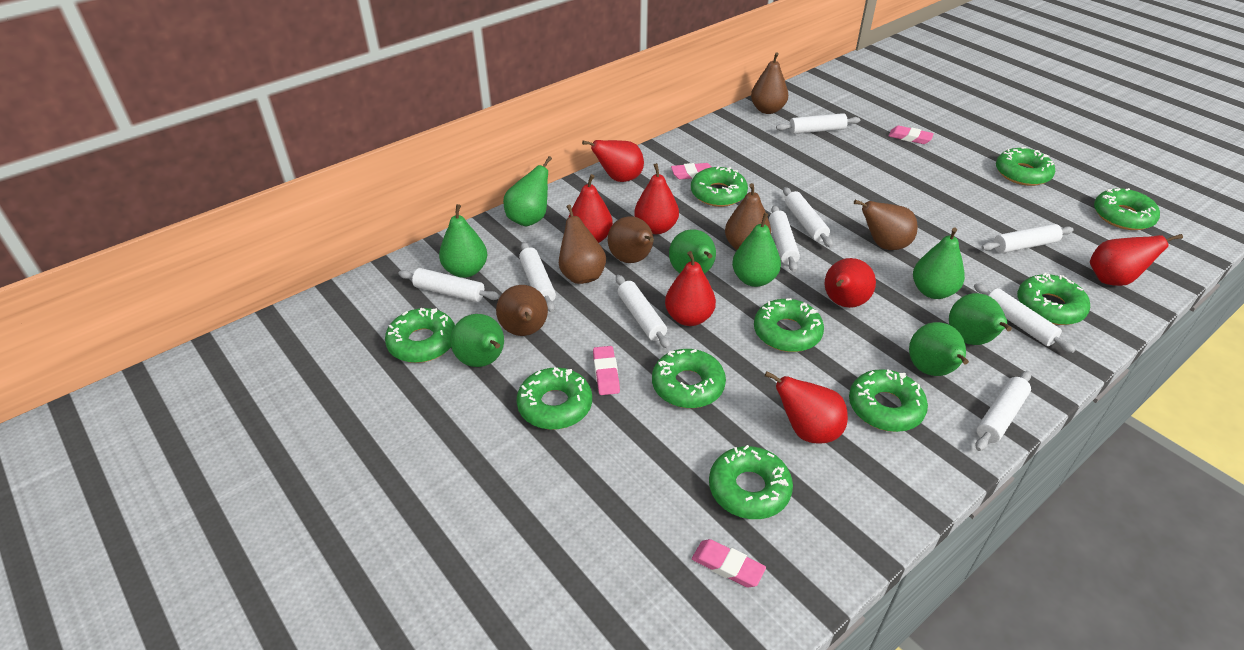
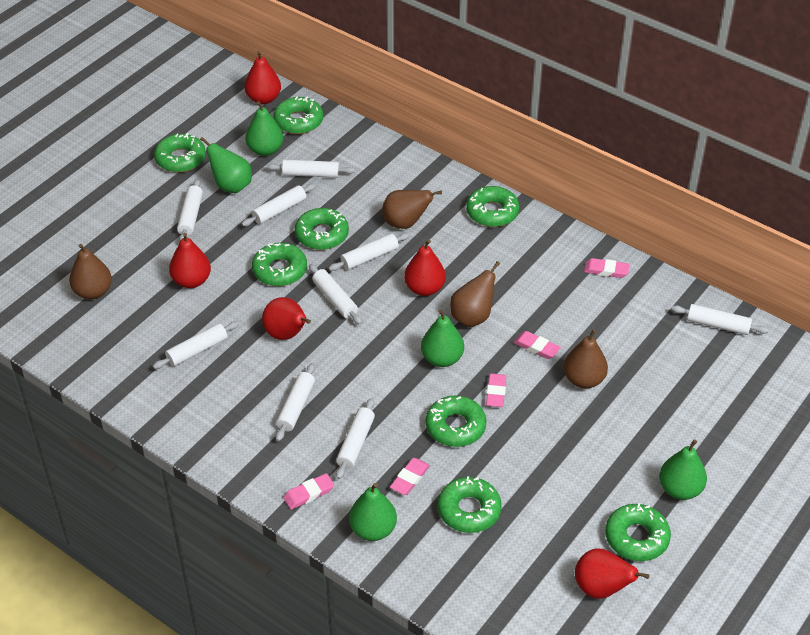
brown pear: [496,285,548,336] [559,205,606,284] [608,216,654,263] [725,183,771,250] [751,52,788,114] [854,200,918,250] = 6 -> [69,244,112,299] [382,190,442,229] [450,261,500,327] [564,329,608,388] = 4
green donut: [385,308,455,363] [517,367,592,430] [652,349,726,408] [691,166,748,207] [709,445,793,519] [754,298,824,352] [849,369,928,432] [996,147,1055,186] [1017,272,1090,325] [1094,188,1160,230] = 10 -> [154,133,206,172] [252,243,307,286] [273,97,323,134] [295,208,349,250] [426,395,486,447] [438,476,502,533] [466,186,519,227] [605,503,671,561] = 8
green pear: [439,204,487,278] [450,314,504,367] [503,156,552,226] [669,229,716,274] [732,213,781,287] [909,322,969,376] [913,228,965,299] [949,293,1012,345] = 8 -> [200,137,252,193] [245,101,283,156] [349,483,397,541] [421,309,464,367] [659,439,707,500] = 5
pink eraser: [593,346,620,395] [671,163,711,179] [692,539,766,588] [889,126,934,144] = 4 -> [283,473,334,510] [390,458,430,495] [486,373,507,407] [514,331,561,359] [584,258,630,278] = 5
red pear: [568,174,613,243] [582,140,644,182] [634,163,679,234] [665,251,716,326] [765,371,848,444] [825,258,876,308] [1090,234,1183,286] = 7 -> [169,233,211,288] [245,51,281,104] [262,297,311,340] [404,239,446,296] [575,548,650,599] = 5

